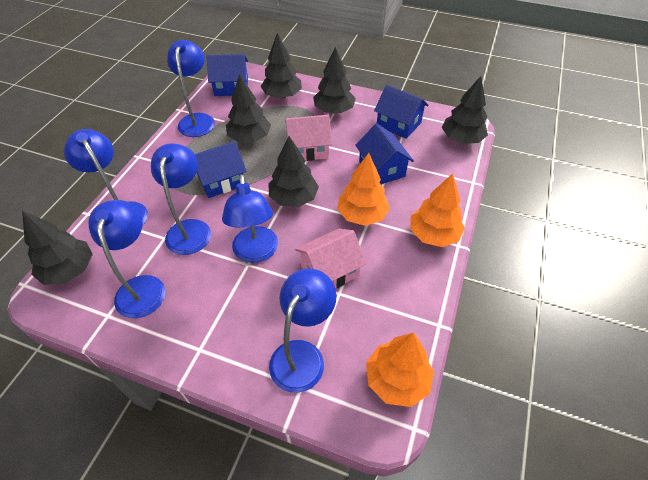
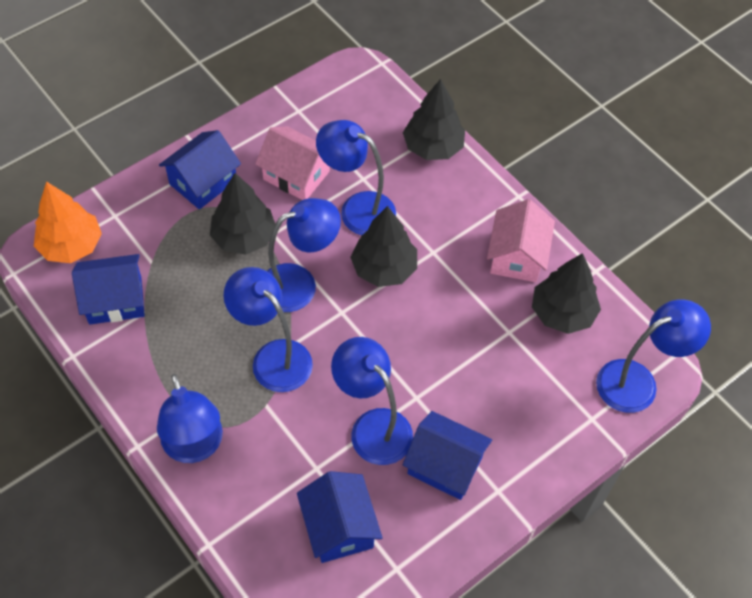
black tree: [22,211,93,285] [226,74,271,142] [261,33,302,99] [269,136,319,207] [313,47,356,113] [442,76,488,144] = 6 -> [210,173,275,255] [350,206,417,287] [403,79,465,160] [532,253,601,334] = 4
orange tree: [337,153,390,226] [366,333,434,407] [410,173,465,247] = 3 -> [34,182,102,263] = 1

